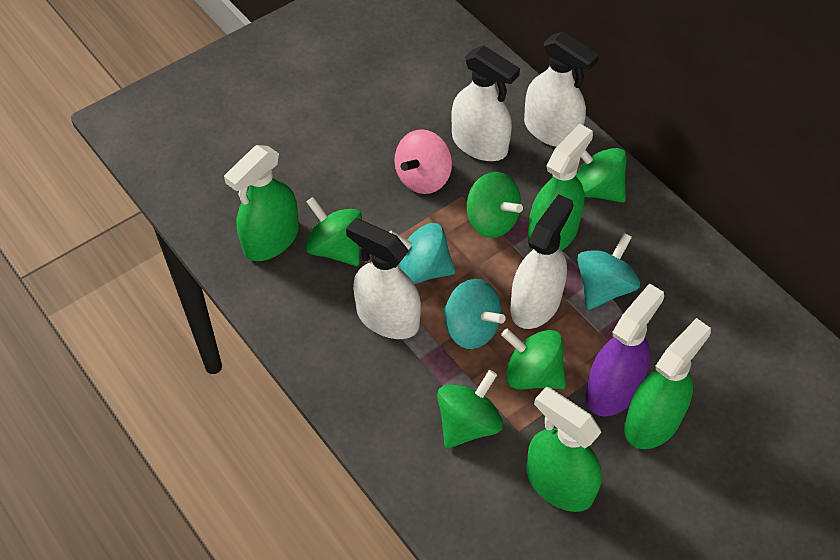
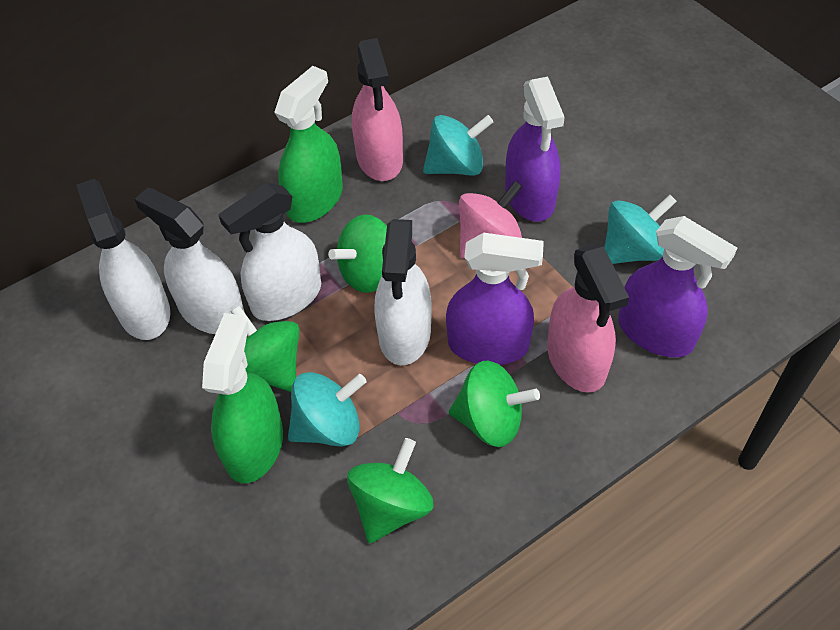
green spinning top: [305,197,362,266] [437,370,503,449] [467,172,523,238] [501,328,566,390] [576,148,627,203] = 5 -> [230,306,299,392] [328,214,387,293] [347,438,434,543] [449,361,540,447] = 4
green spray bottle: [224,145,299,261] [526,387,602,512] [528,124,593,251] [624,318,711,449] = 4 -> [202,313,283,483] [274,66,343,223] = 2
pink spray bottle: none = 0 -> [352,38,403,181] [547,245,629,393] = 2
purple spray bottle: [586,283,664,417] = 1 -> [446,233,544,365] [505,77,565,222] [618,216,737,358] = 3

